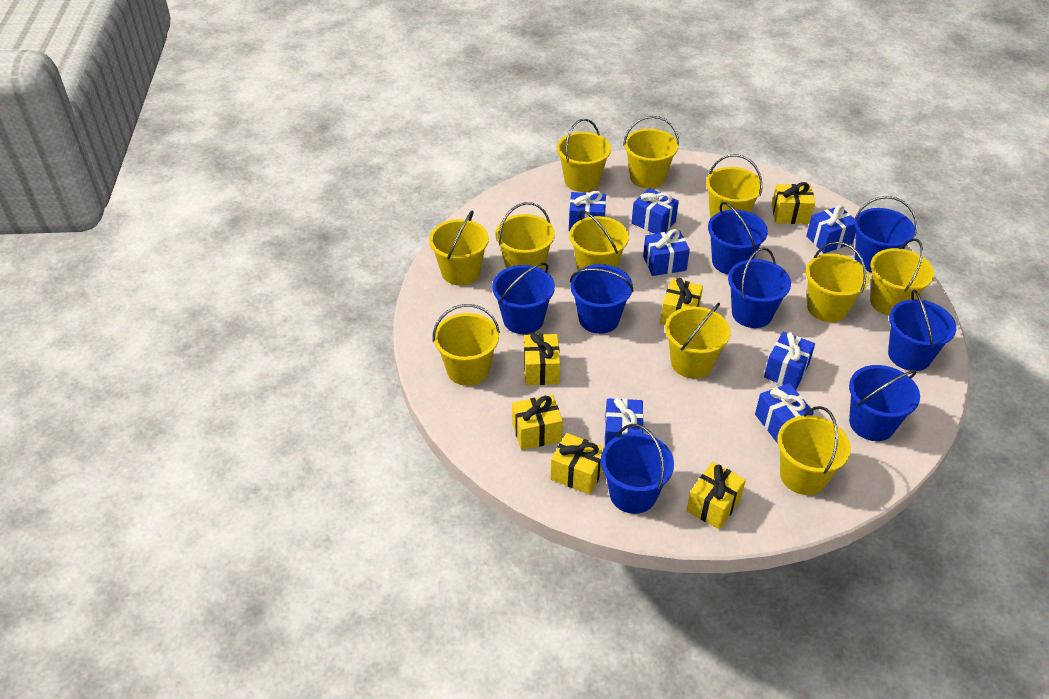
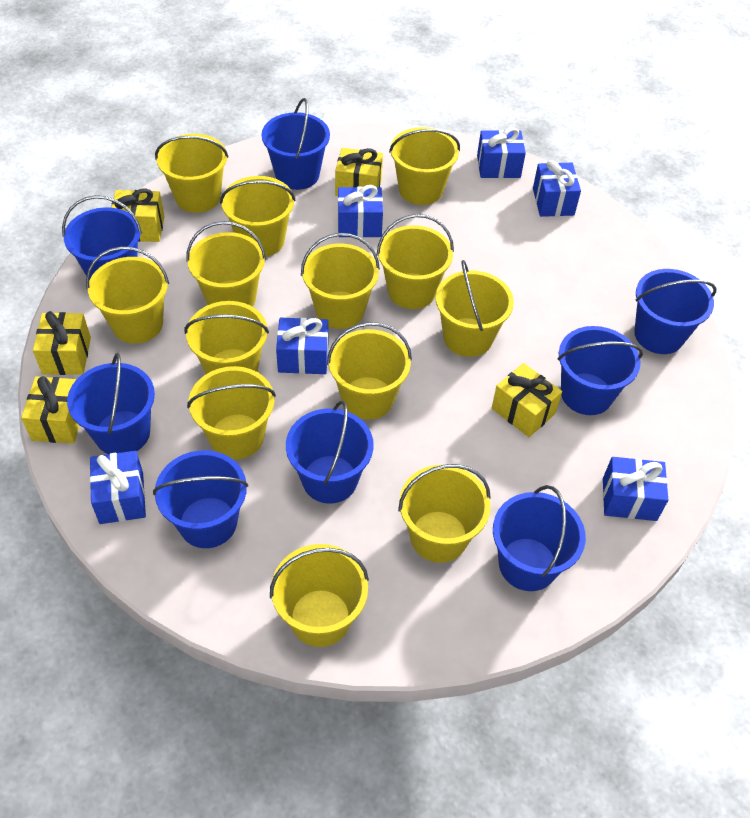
blue gift: [569,191,606,231] [604,398,644,446] [632,188,679,234] [643,229,690,276] [755,383,814,443] [764,332,815,390] [806,205,856,253] = 7 -> [90,451,146,524] [276,318,328,374] [338,185,383,238] [477,128,526,178] [533,160,581,217] [603,457,668,521] = 6
yellow bucket: [429,210,489,285] [433,304,500,386] [495,202,555,270] [557,119,611,192] [569,210,629,271] [623,116,679,189] [665,303,731,379] [706,154,763,219] [777,406,851,495] [806,242,869,322] [870,238,934,316] = 11 -> [86,246,169,344] [155,134,229,213] [184,301,269,374] [186,221,266,307] [187,366,276,459] [220,176,296,257] [270,544,369,647] [301,233,380,329] [327,322,412,420] [377,214,454,309] [389,127,460,205] [398,464,491,563] [436,260,514,357] = 13
yellow gift: [512,395,563,450] [524,333,560,385] [551,433,604,495] [660,278,703,325] [687,462,746,530] [772,182,815,224] = 6 -> [21,376,80,444] [33,311,91,375] [111,189,165,242] [335,148,383,196] [492,363,562,437] = 5

